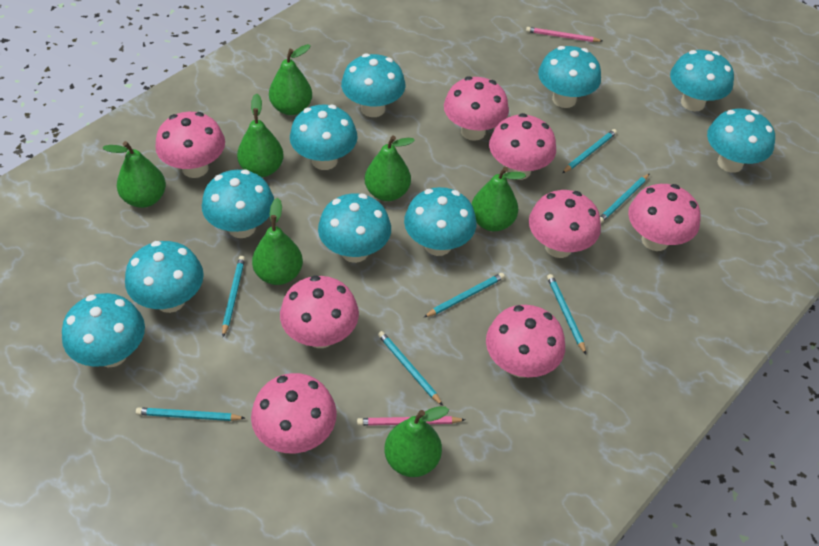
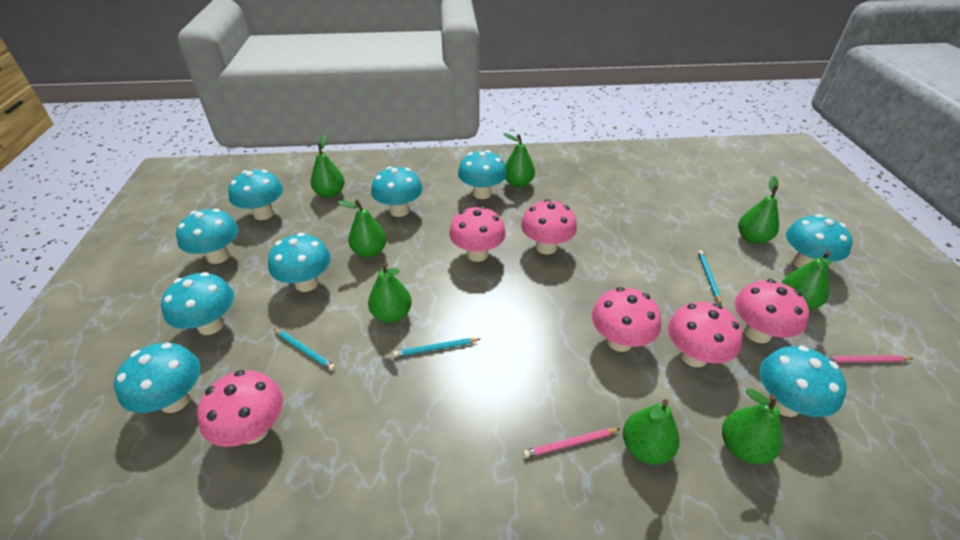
green pear: [102,141,166,208] [237,94,284,177] [252,198,303,285] [269,44,312,115] [365,136,415,201] [384,406,449,477] [472,167,526,231] = 7 -> [310,135,344,198] [338,200,387,258] [368,262,412,323] [503,133,535,188] [623,399,680,465] [722,388,782,464] [738,176,779,244] [781,251,831,310] = 8
pink mushroom: [155,112,225,178] [251,373,337,454] [280,275,359,348] [444,76,509,141] [486,305,565,378] [489,113,556,180] [529,190,601,258] [628,184,700,251] = 8 -> [197,370,283,447] [449,206,506,262] [521,199,577,254] [592,287,661,352] [668,302,742,367] [735,279,809,343] = 6
turquoise mushroom: [62,293,145,367] [125,241,204,313] [202,170,274,238] [290,104,358,170] [318,193,391,263] [341,53,405,117] [404,187,476,256] [538,46,601,108] [670,50,734,111] [707,108,775,173] = 10 -> [114,343,200,413] [161,272,234,335] [176,209,239,264] [228,170,283,220] [268,233,331,292] [371,166,423,217] [458,150,507,199] [759,346,847,417] [786,214,853,268] = 9
turquoise pencil: [136,407,245,421] [222,256,245,337] [378,331,443,406] [424,273,505,317] [547,274,586,354] [562,129,617,173] [600,173,650,223] = 7 -> [273,328,335,371] [393,338,480,357] [698,250,721,305] = 3

